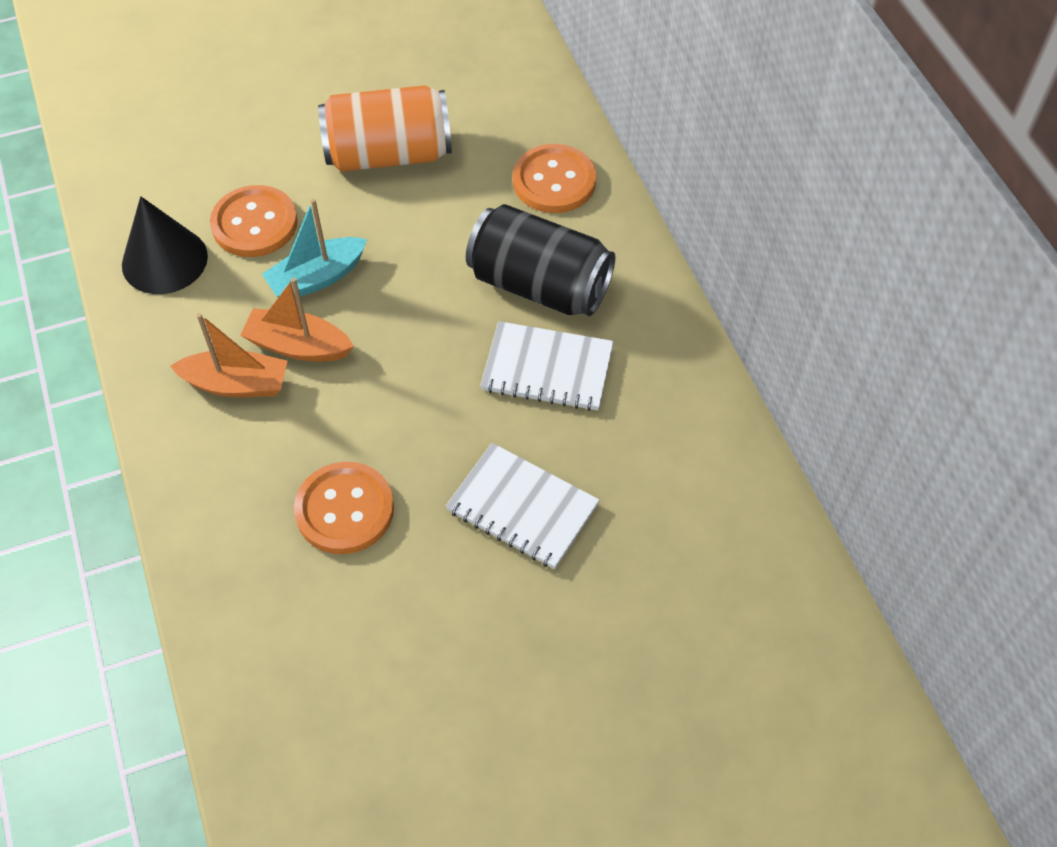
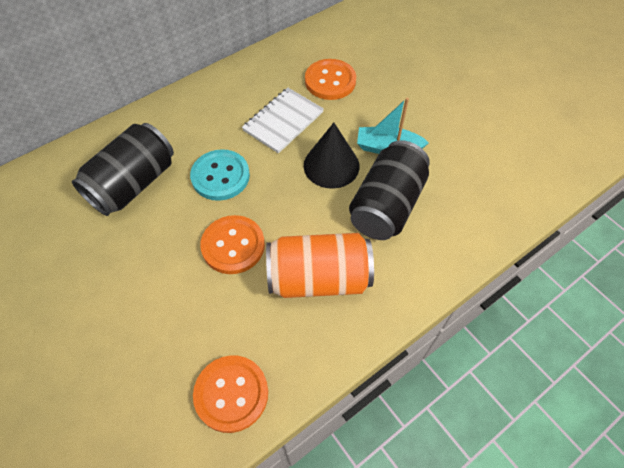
black can: [466,204,615,316] = 1 -> [72,123,174,216] [349,140,430,240] = 2
orange boat: [170,313,287,397] [240,278,354,361] = 2 -> none = 0
turquoise button: none = 0 -> [190,149,250,201] = 1
white notebook: [446,443,600,569] [480,321,614,411] = 2 -> [242,88,324,154] = 1

